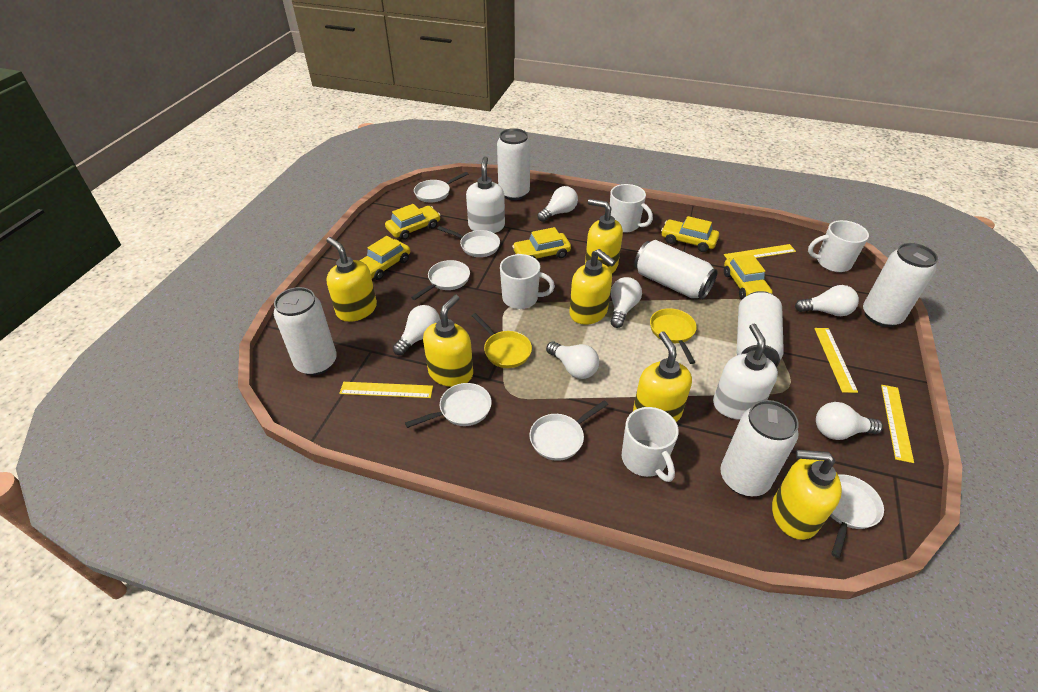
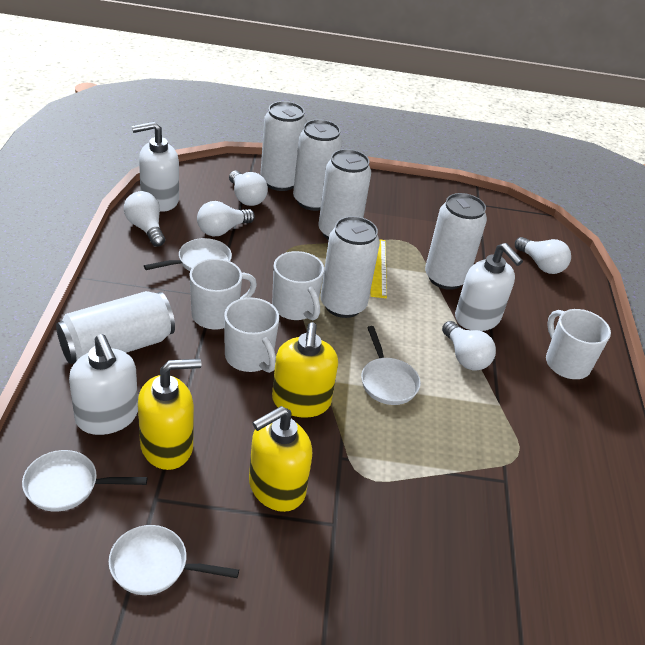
white light bulb: [393,305,440,355] [537,186,578,222] [546,342,599,379] [611,277,642,328] [795,285,859,316] [816,402,883,440] = 6 -> [124,191,165,247] [197,201,255,236] [229,171,268,206] [442,321,496,371] [515,237,571,274] = 5
white pan: [405,383,492,428] [411,260,470,300] [414,172,468,203] [437,226,500,257] [530,400,608,461] [830,474,884,558] = 6 -> [22,450,147,512] [109,525,239,595] [144,238,232,271] [361,326,421,405] = 4
white soap dispenser: [466,156,505,233] [713,324,778,420] = 2 -> [69,334,138,435] [132,122,179,212] [455,243,523,331] = 3
yellow car: [360,236,410,280] [385,204,440,240] [512,227,571,259] [661,216,719,252] [724,255,772,299] = 5 -> none = 0
yellow pan: [472,313,532,368] [650,308,697,364] = 2 -> none = 0
yellow ruler: [339,382,433,398] [724,244,796,259] [814,328,858,393] [881,385,914,463] = 4 -> [370,239,387,298] = 1
yellow soap dispenser: [326,237,377,322] [423,295,473,387] [569,249,616,325] [585,199,623,273] [633,331,692,422] [772,450,842,540] = 6 -> [138,359,201,470] [249,406,312,512] [272,322,338,418] = 3

